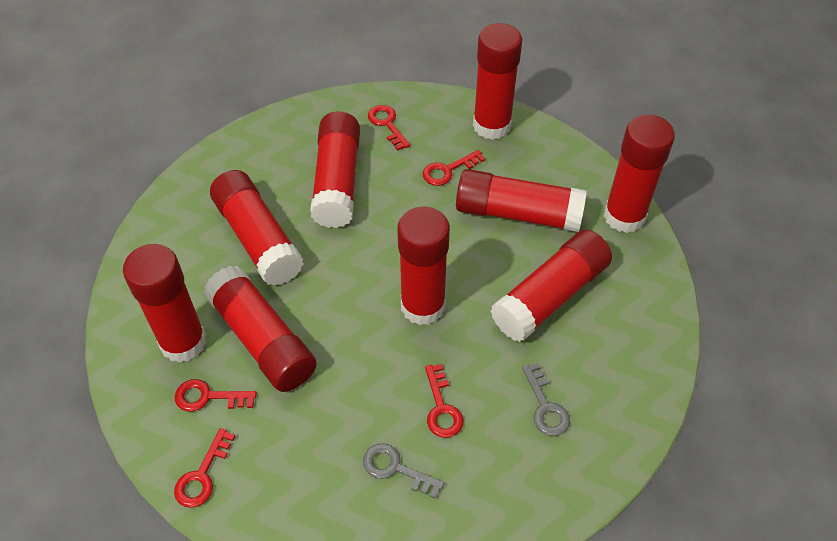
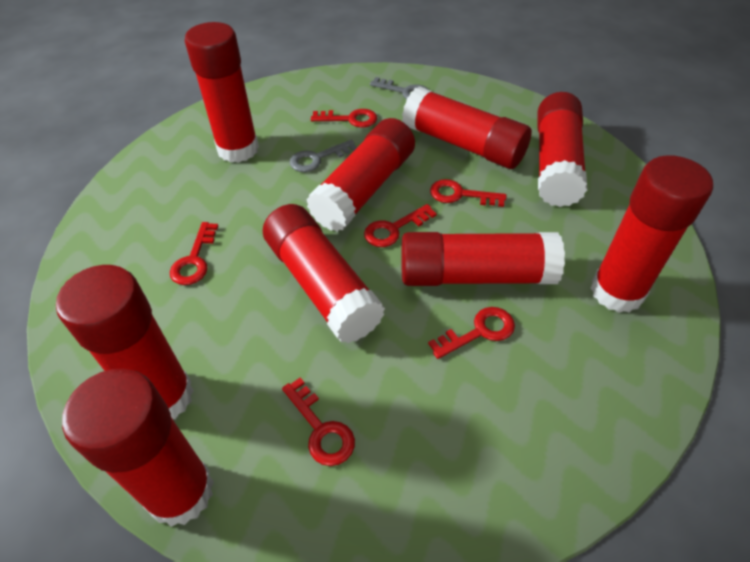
red key: [174,428,235,508] [175,379,257,411] [368,105,410,151] [423,150,485,186] [425,364,463,438] = 5 -> [170,222,218,285] [282,378,355,466] [311,109,377,128] [364,204,437,247] [428,307,515,359] [430,179,507,207] = 6

